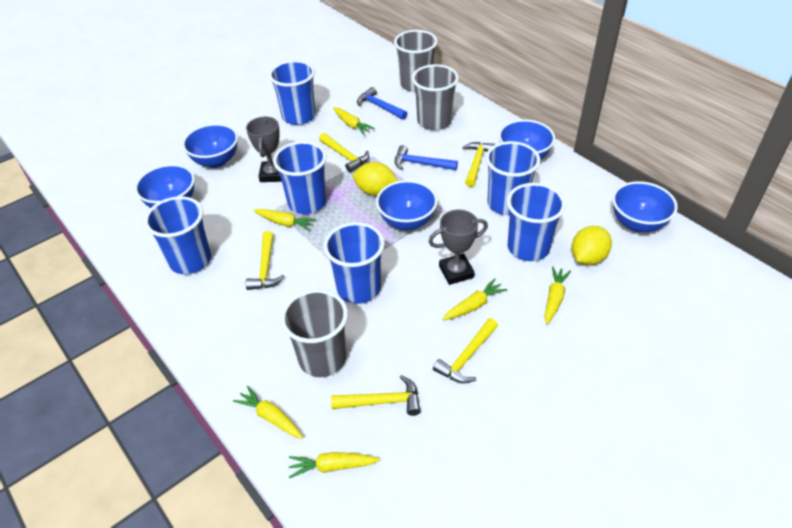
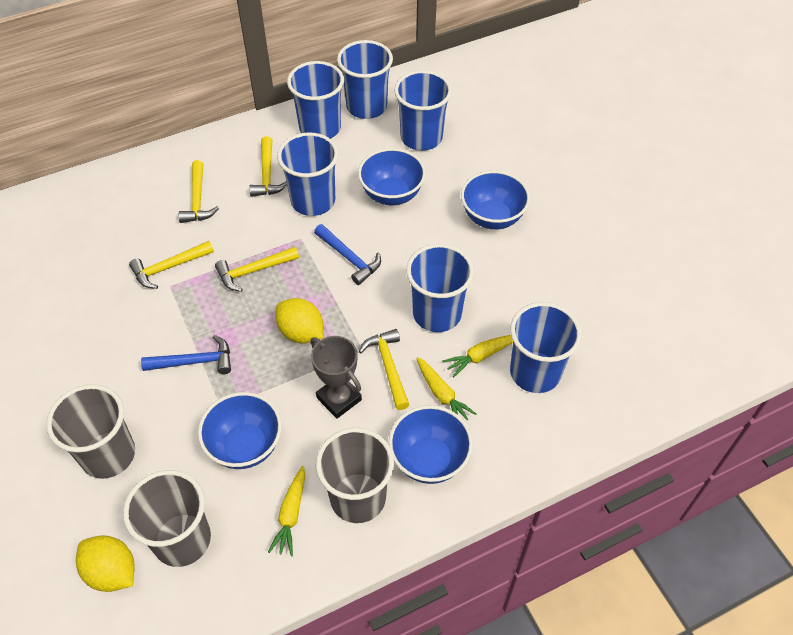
blue bowl: [135,164,195,208] [182,123,238,168] [376,180,438,230] [498,119,555,160] [612,181,678,232] = 5 -> [198,392,282,469] [358,148,426,205] [389,405,473,484] [461,171,530,229] = 4
grey trophy: [246,116,282,182] [429,210,488,285] = 2 -> [310,336,362,419] = 1
yellow carrot: [233,386,303,439] [253,209,316,231] [289,452,380,478] [333,107,375,135] [442,278,507,320] [545,266,571,324] = 6 -> [268,466,305,556] [417,357,476,420] [443,335,513,377] = 3

